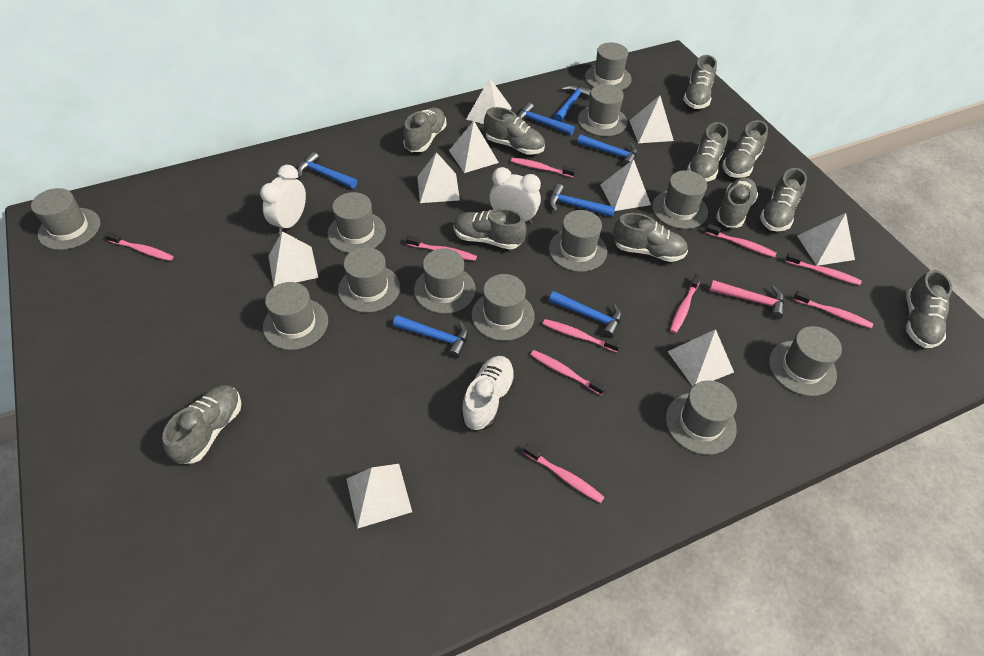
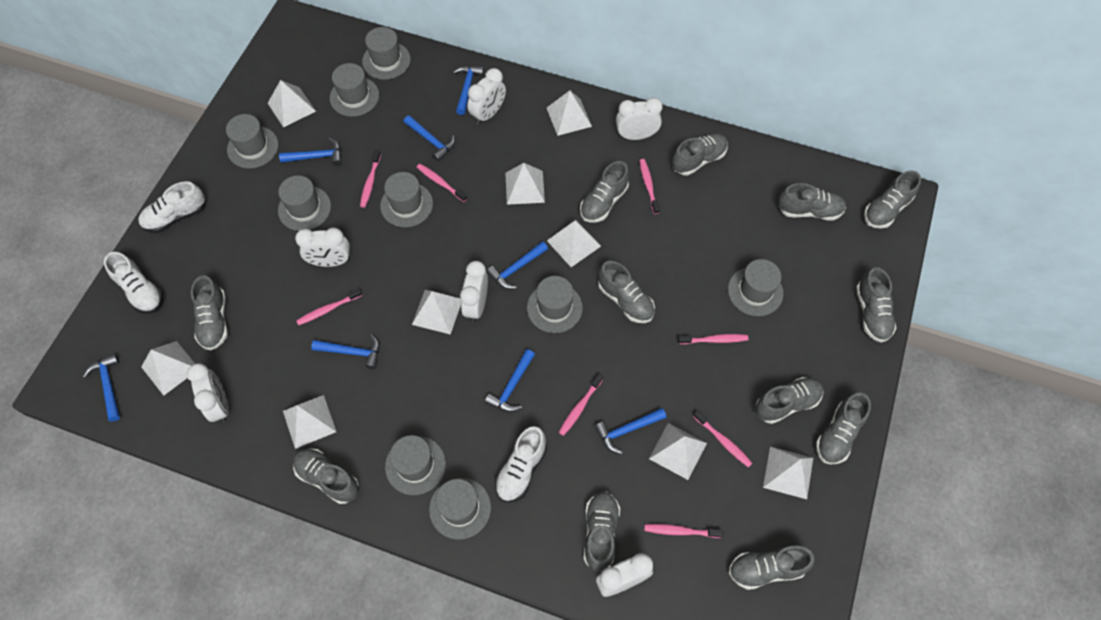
blue hammer: [297,152,357,189] [393,315,468,359] [517,103,575,135] [549,184,615,217] [549,291,622,338] [554,85,592,122] [577,134,638,166] = 7 -> [83,353,120,422] [279,138,342,166] [311,334,380,369] [404,115,455,162] [453,65,484,115] [485,349,535,412] [486,241,548,289] [594,408,666,454] = 8
grey hat: [31,188,100,250] [263,282,328,350] [328,192,386,253] [338,247,400,313] [414,248,476,314] [471,274,535,341] [549,210,607,272] [578,84,627,137] [585,43,632,90] [652,170,708,229] [666,380,737,455] [769,326,842,396] = 12 -> [226,114,278,168] [278,175,331,231] [330,63,379,117] [362,27,411,80] [380,172,433,227] [385,435,446,495] [429,478,491,539] [527,276,583,333] [728,259,783,316] = 9
grey shoe: [162,385,241,464] [403,107,447,152] [454,208,526,250] [484,107,545,154] [613,213,688,262] [683,55,717,109] [687,122,728,182] [716,178,758,228] [722,120,768,178] [760,168,807,231] [906,270,952,348] = 11 -> [191,275,228,351] [293,448,359,504] [580,161,629,222] [584,491,620,572] [598,261,655,323] [672,133,728,175] [729,545,815,590] [755,377,824,424] [778,183,846,221] [816,393,871,465] [856,267,896,343] [864,170,921,229] = 12
pink hammer: [709,280,784,319] = 1 -> none = 0
pink toothbrush: [105,232,173,261] [406,235,477,261] [511,158,576,177] [524,444,605,503] [530,350,606,395] [543,319,621,352] [670,274,702,333] [705,224,777,258] [785,253,862,285] [794,291,873,328] = 10 -> [296,288,362,325] [360,150,381,208] [417,164,467,202] [559,374,603,436] [639,159,660,214] [644,524,723,538] [678,334,748,344] [693,410,752,468] = 8
white clock: [260,165,306,234] [490,167,541,224] = 2 -> [187,363,229,423] [295,228,350,267] [460,261,488,322] [467,68,506,125] [596,553,653,597] [616,97,663,140] = 6
white shoe: [461,356,516,430] = 1 -> [104,252,163,314] [138,181,205,233] [495,426,547,502] = 3

